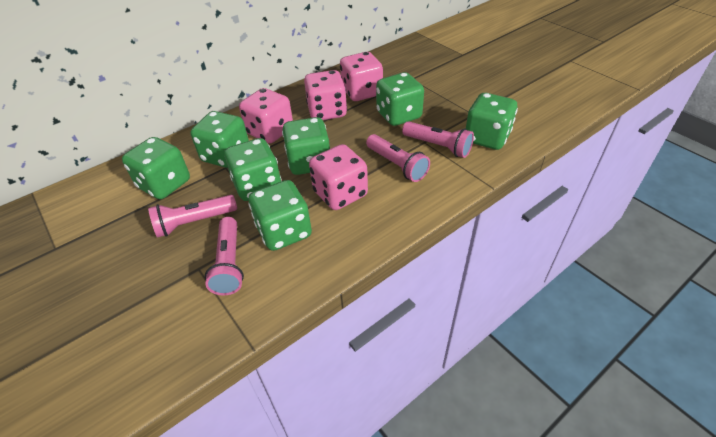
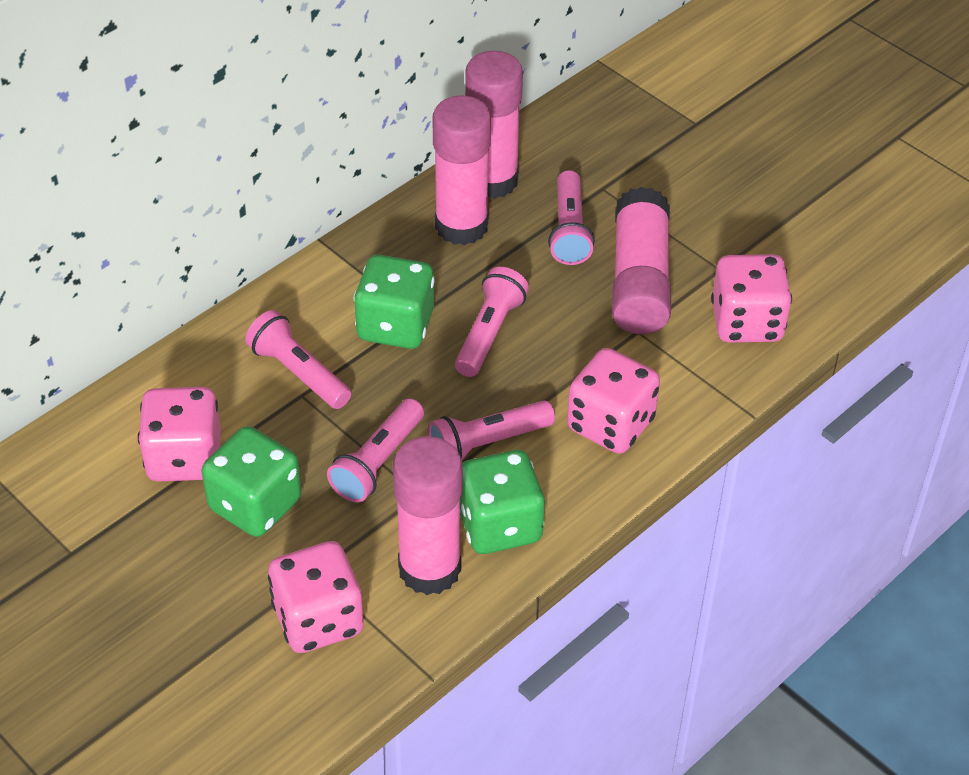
green dice: [122,137,190,199] [190,111,249,168] [224,138,282,201] [248,180,312,251] [282,117,330,175] [376,72,424,126] [466,93,518,150] = 7 -> [202,426,301,537] [354,255,435,349] [460,450,545,554] = 3
pink flashlight: [148,195,237,238] [205,217,244,295] [366,134,430,182] [402,121,474,158] = 4 -> [245,310,351,409] [327,398,424,503] [428,400,555,460] [455,267,529,377] [548,170,595,265] = 5
pink glue stick: none = 0 -> [393,436,463,595] [432,96,491,245] [465,51,523,199] [612,187,671,334] = 4

